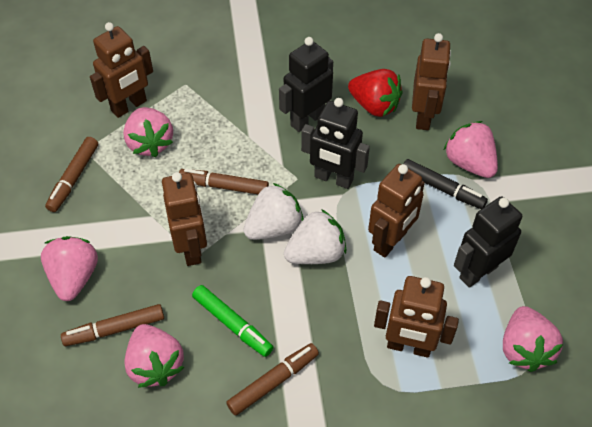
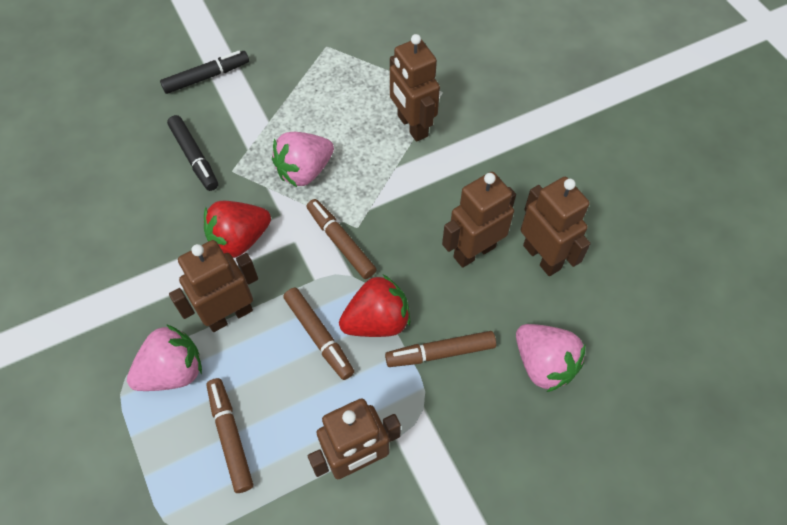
black marker: [403,159,488,209] = 1 -> [160,50,249,94] [167,115,218,191] = 2
black robot: [279,37,333,132] [301,98,370,189] [454,196,522,288] = 3 -> none = 0
green marker: [192,285,273,357] = 1 -> none = 0
pink strawberry: [41,236,98,301] [123,107,173,157] [124,324,184,388] [444,121,498,178] [503,306,563,372] = 5 -> [127,324,202,391] [272,132,334,187] [516,324,585,392] = 3
red strawberry: [348,69,403,117] = 1 -> [204,201,271,258] [339,274,410,337] = 2
white strawberry: [243,183,304,240] [284,209,346,264] = 2 -> none = 0

